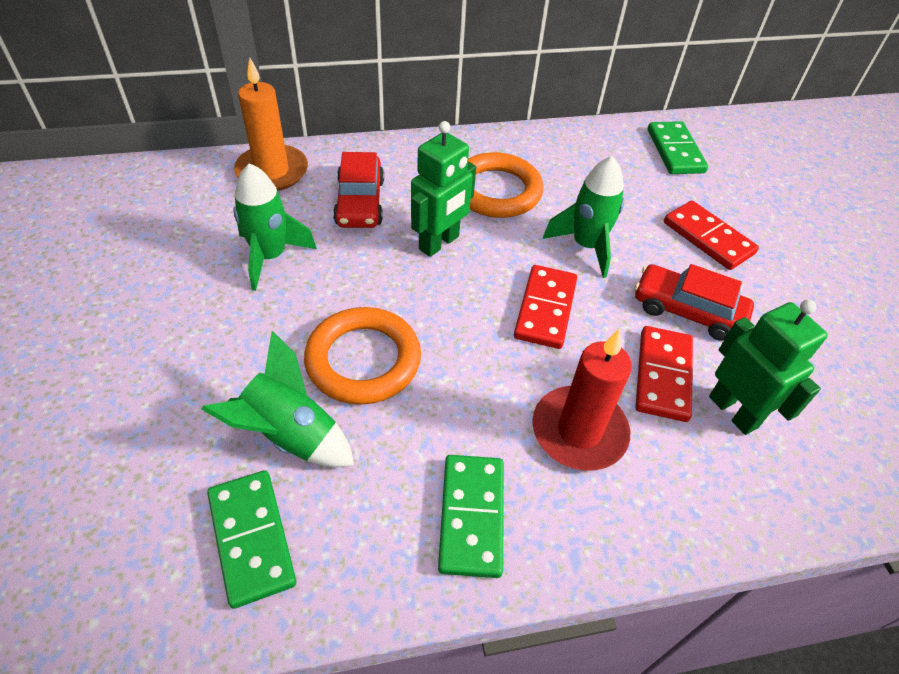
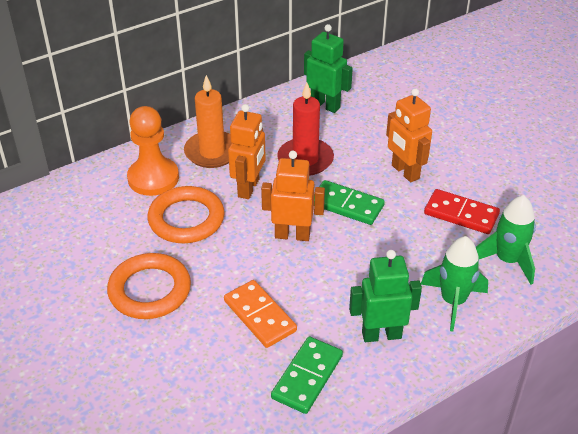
green domino: [207,470,296,609] [438,455,504,578] [648,121,708,174] = 3 -> [271,336,343,414] [314,180,385,225] = 2
green rocket: [202,331,354,467] [233,163,317,291] [543,156,624,278] = 3 -> [421,236,488,331] [476,195,536,285] = 2
orange domino: none = 0 -> [224,280,297,348] = 1
orange pawn: none = 0 -> [127,106,179,196] = 1
orange robot: none = 0 -> [228,104,266,199] [261,151,325,241] [386,88,432,182] = 3
red car: [333,152,384,228] [635,264,754,341] = 2 -> none = 0
red domino: [514,265,577,349] [635,326,693,422] [664,201,759,270] = 3 -> [424,189,500,234] = 1

